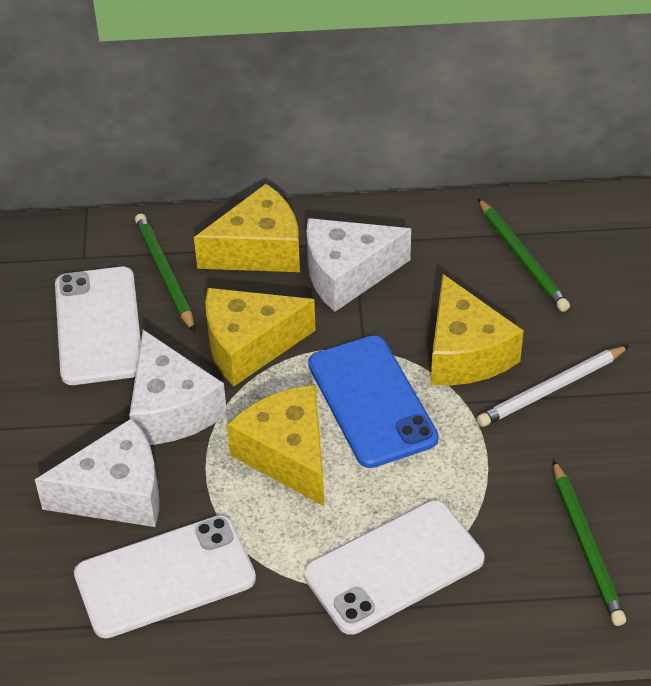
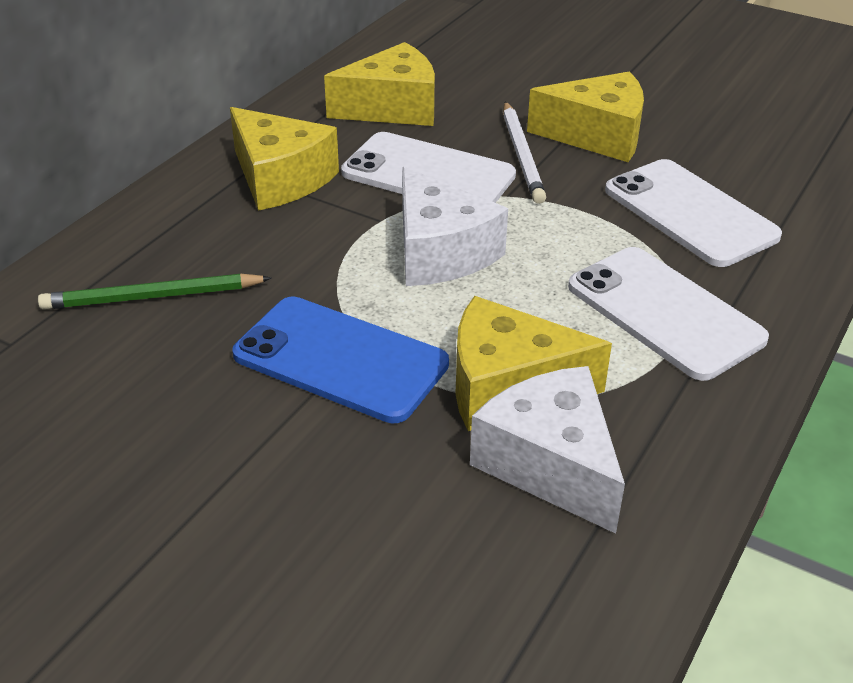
green pencil: [135,213,195,332] [478,198,570,312] [553,460,626,626] = 3 -> [38,273,272,310] = 1
white cheese: [35,418,159,527] [129,330,227,445] [306,218,411,312] = 3 -> [402,167,508,286] [470,366,625,534] = 2

